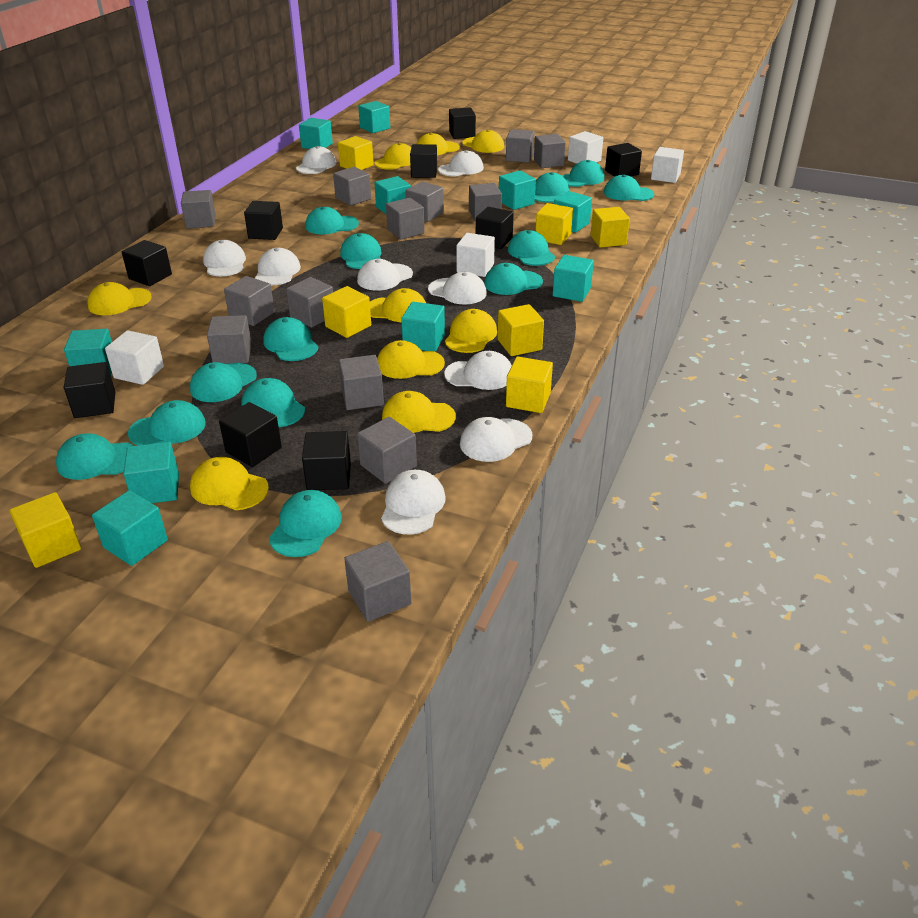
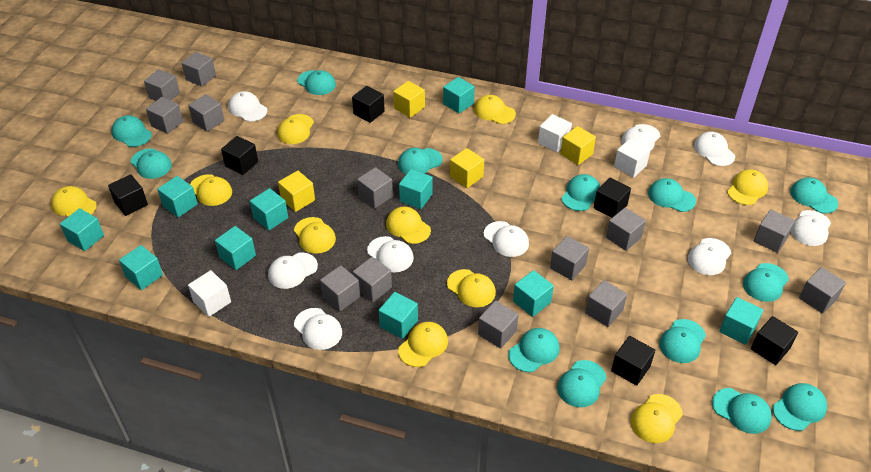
black cube: [64,362,116,418] [122,240,172,286] [219,402,282,467] [244,201,283,240] [302,431,351,490] [410,144,437,178] [449,107,476,139] [476,207,514,249] [605,143,642,177] = 9 -> [108,174,148,216] [221,136,258,175] [352,86,385,123] [594,177,631,218] [611,336,655,386] [751,316,798,365] = 6
white cube: [105,330,164,385] [456,233,495,277] [568,131,603,164] [651,147,684,183] = 4 -> [188,270,231,317] [538,114,572,153] [614,138,651,178] = 3
yellow cap: [87,282,152,315] [190,457,269,510] [370,288,426,322] [374,143,411,170] [377,340,445,379] [382,391,456,433] [416,133,460,155] [445,309,497,353] [462,130,504,153] = 9 -> [51,186,97,217] [190,174,232,206] [277,114,314,144] [294,217,336,254] [386,206,431,244] [398,322,448,367] [447,269,496,307] [474,95,516,124] [631,394,683,443] [727,169,768,205] = 10
yellow cube: [9,492,81,568] [322,286,371,338] [338,136,374,170] [498,304,544,356] [506,357,553,413] [536,203,573,245] [591,207,630,248] = 7 -> [278,171,315,212] [393,81,425,118] [450,148,484,188] [560,126,596,165] = 4

